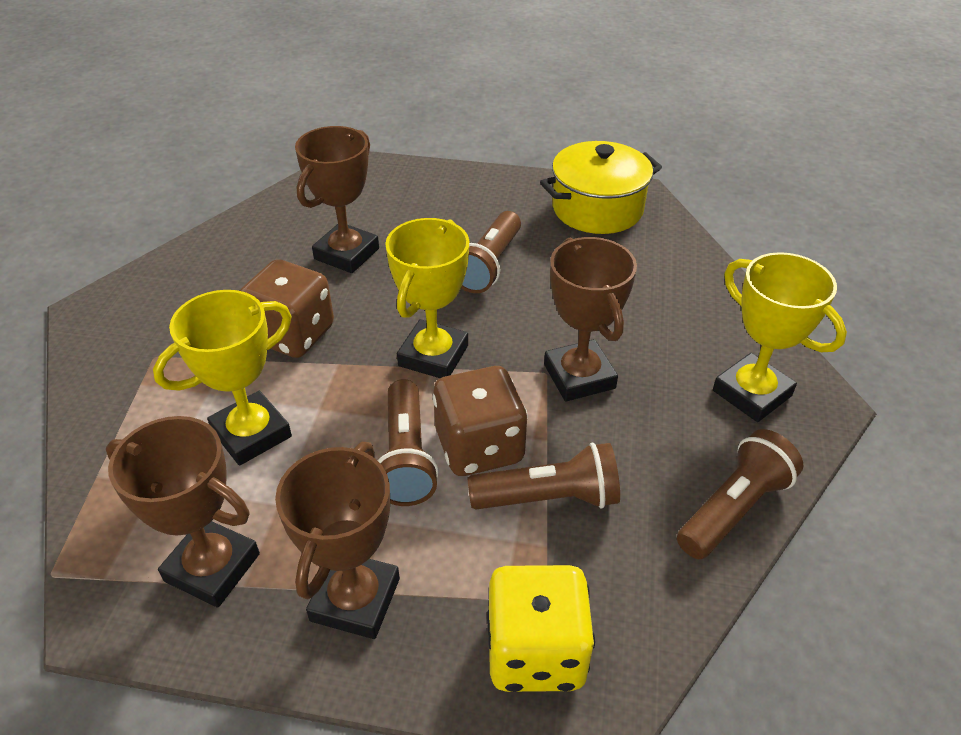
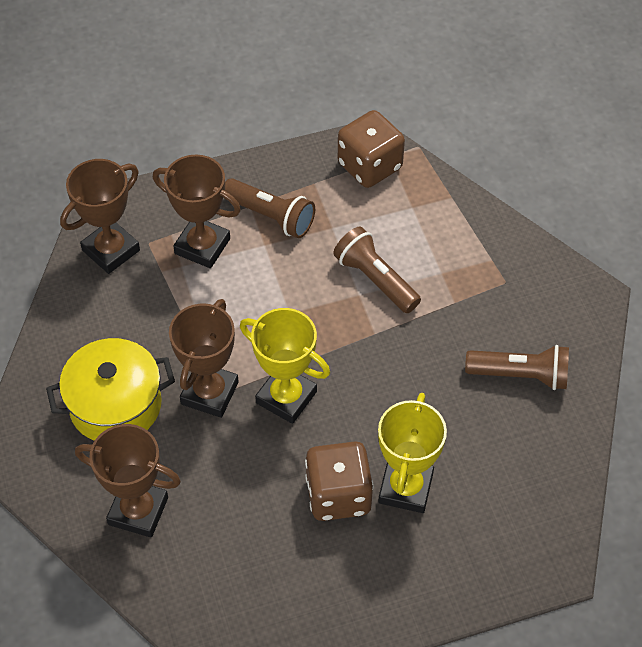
brown flashlight: [378,379,439,506] [461,211,521,293] [468,443,620,509] [677,429,804,559] = 4 -> [223,178,315,238] [333,227,421,313] [465,345,569,390] = 3
yellow dice: [487,565,595,692] = 1 -> none = 0
yellow trophy: [153,290,292,466] [385,218,469,378] [713,252,847,422] = 3 -> [240,308,330,424] [378,393,447,513] = 2

